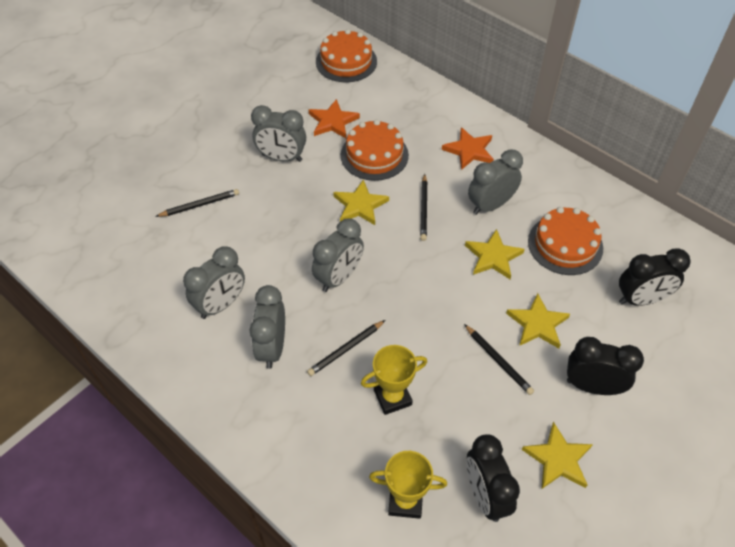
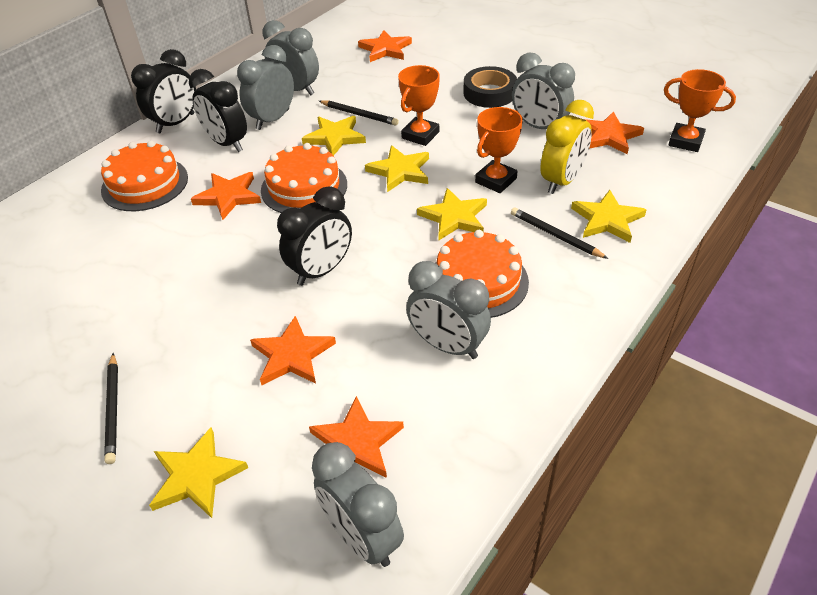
black pencil: [155,189,239,217] [307,320,385,376] [420,174,428,241] [464,324,534,395] = 4 -> [104,353,118,464] [319,100,399,126] [511,207,609,259] = 3
black tape: none = 0 -> [463,66,517,108] = 1
orange star: [309,99,360,138] [442,127,494,170] = 2 -> [191,172,261,220] [250,316,336,385] [309,396,404,478] [358,30,412,62] [584,111,644,154] = 5
orange trophy: none = 0 -> [398,65,440,146] [475,107,523,193] [664,69,736,152] = 3
yellow clock: none = 0 -> [540,100,594,194] = 1
yellow star: [333,179,389,225] [465,229,525,279] [506,293,570,348] [522,422,593,489] = 4 -> [149,427,248,518] [302,116,366,156] [365,145,429,192] [417,188,487,240] [571,190,646,243] = 5
yellow trophy: [361,345,427,415] [369,451,447,519] = 2 -> none = 0

